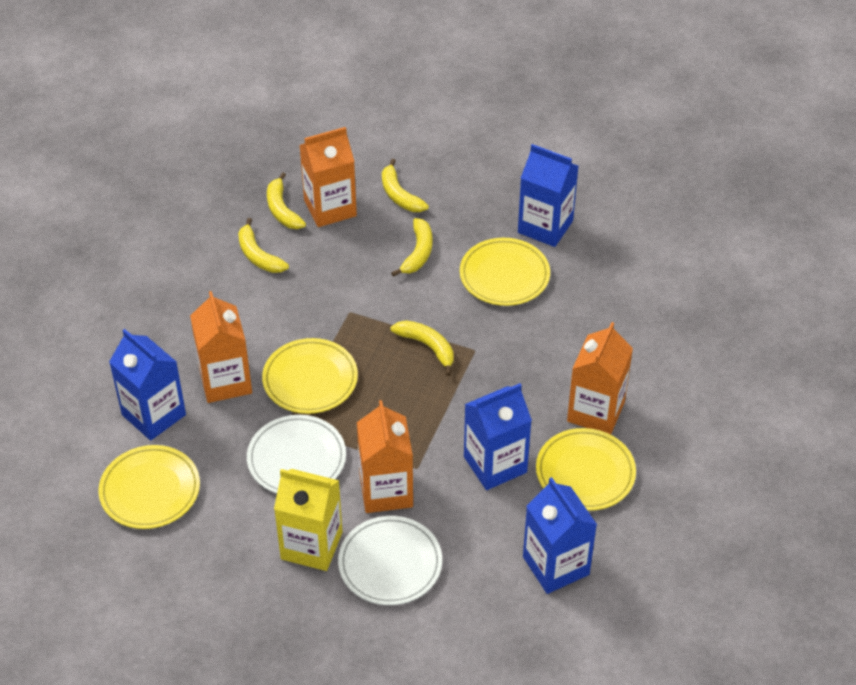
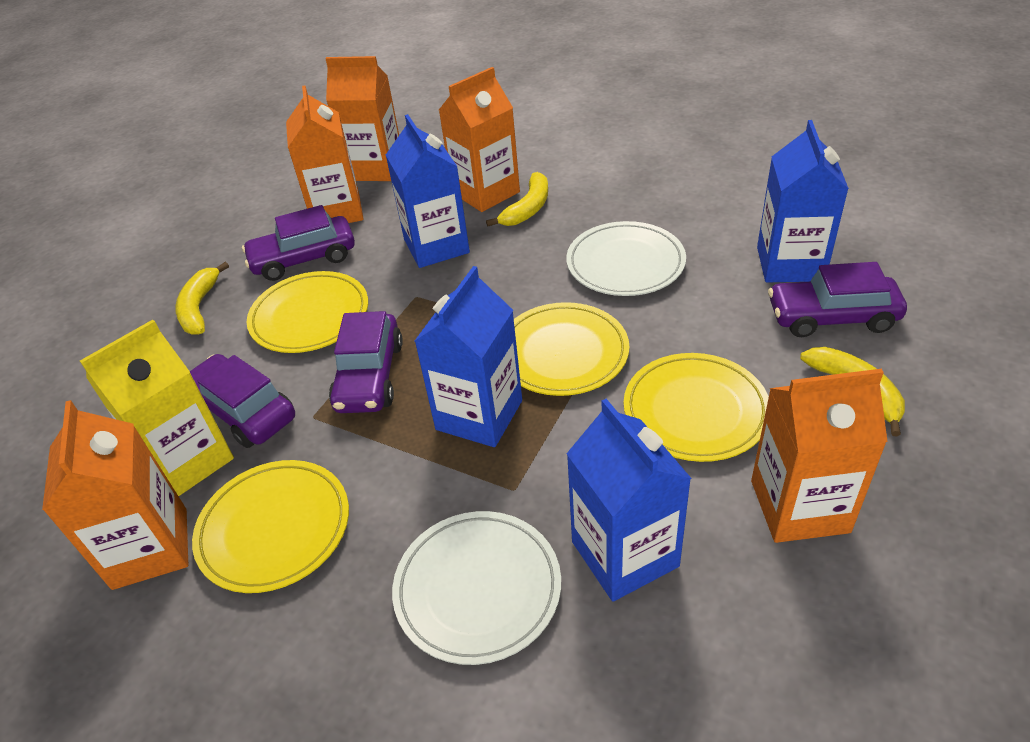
orange carton: [190,291,252,403] [299,127,357,227] [357,400,413,513] [567,322,633,435] = 4 -> [42,400,188,590] [286,85,364,223] [325,56,399,181] [439,67,520,212] [751,369,888,543] = 5
purple car: none = 0 -> [190,354,295,448] [242,205,355,281] [329,311,403,413] [768,262,907,337] = 4
yellow banana: [238,218,289,273] [267,172,306,229] [382,159,429,212] [390,320,454,376] [391,218,432,277] = 5 -> [175,262,229,335] [486,172,548,227] [800,347,905,437] = 3

